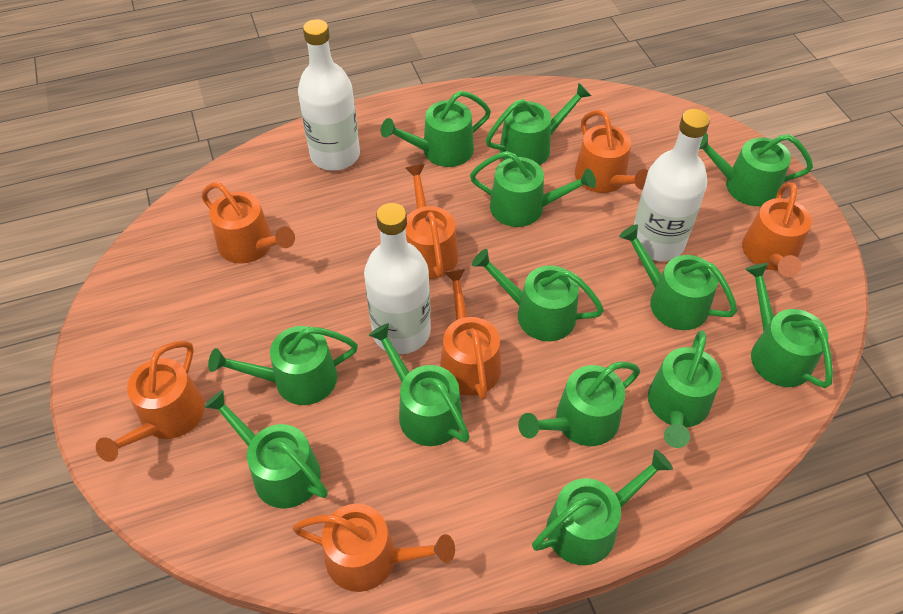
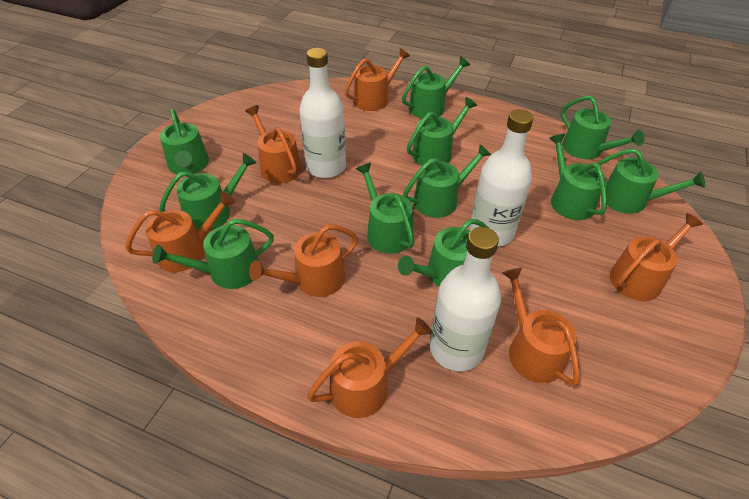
green watering can: [204,390,328,509] [208,326,358,405] [369,323,470,446] [381,91,491,167] [470,151,596,227] [472,249,604,341] [486,83,591,165] [518,362,640,446] [532,449,673,565] [619,224,737,330] [648,330,721,448] [699,133,813,206] [745,263,833,388] = 13 -> [152,219,274,289] [159,153,256,231] [160,109,209,174] [356,163,414,254] [398,219,489,287] [402,57,470,119] [403,144,491,218] [407,97,477,166] [549,134,607,220] [561,96,644,159] [597,148,705,214] = 11

